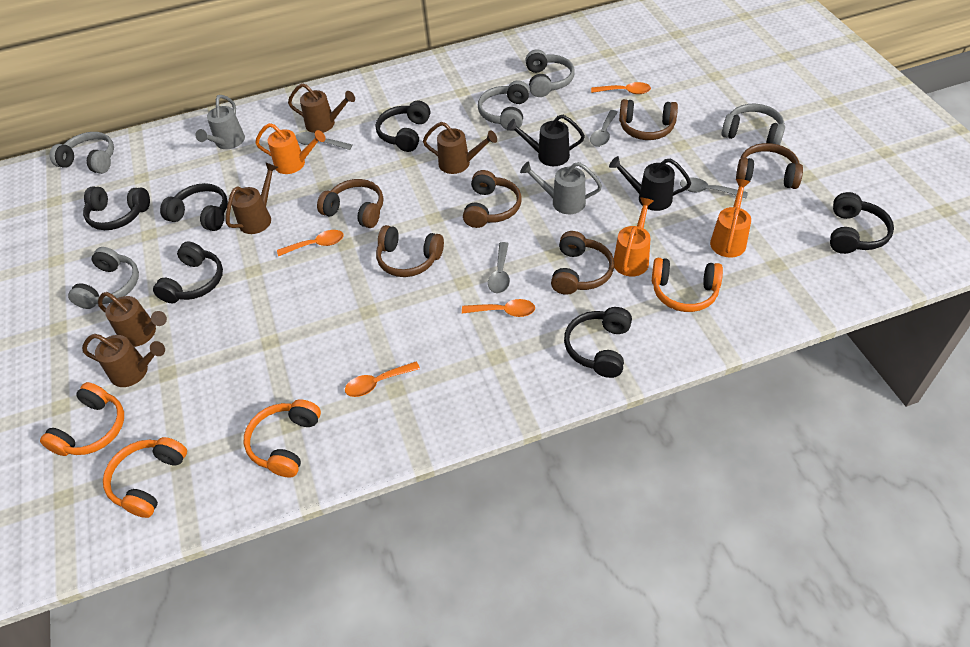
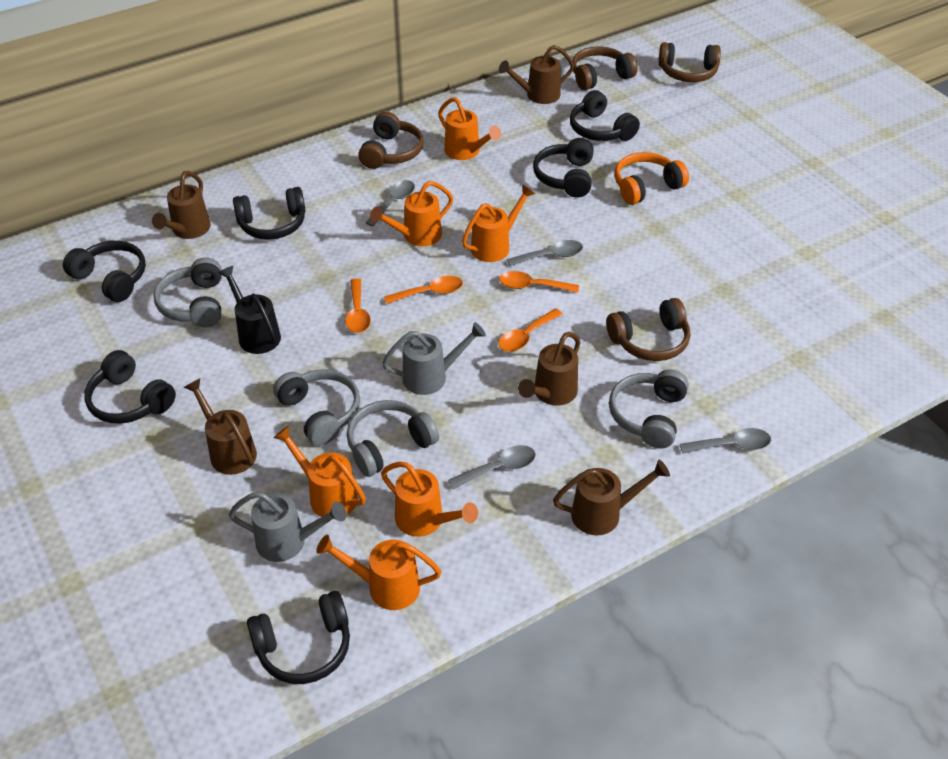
black watering can: [507,115,585,166] [609,156,691,211] = 2 -> [218,266,281,354] = 1
brown headphones: [317,179,383,228] [376,225,444,277] [463,170,521,228] [551,231,614,295] [619,99,678,140] [736,143,803,189] = 6 -> [358,112,424,169] [572,46,638,90] [606,298,690,361] [659,42,721,82] = 4
grey headphones: [50,132,114,174] [68,247,139,309] [478,80,530,131] [525,49,575,97] [721,104,785,145] = 5 -> [153,257,222,327] [273,369,360,446] [347,400,439,477] [609,369,689,449] = 4
orange headphones: [40,382,124,456] [103,437,187,518] [244,399,321,477] [652,258,723,312] = 4 -> [615,152,689,205] = 1
orange watering can: [255,123,326,174] [614,198,654,277] [710,179,751,258] = 3 -> [274,426,366,519] [316,535,441,610] [370,181,453,246] [381,462,478,537] [438,97,501,160] [462,185,535,262] = 6

